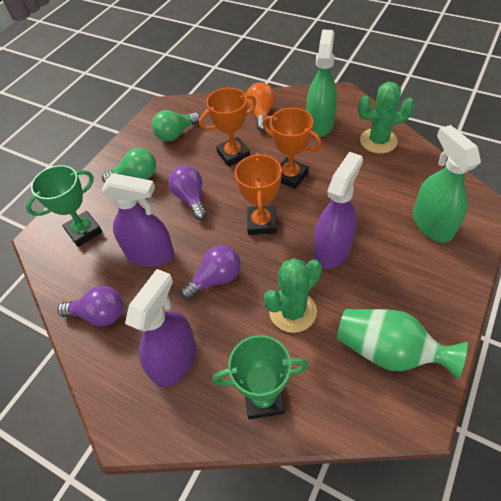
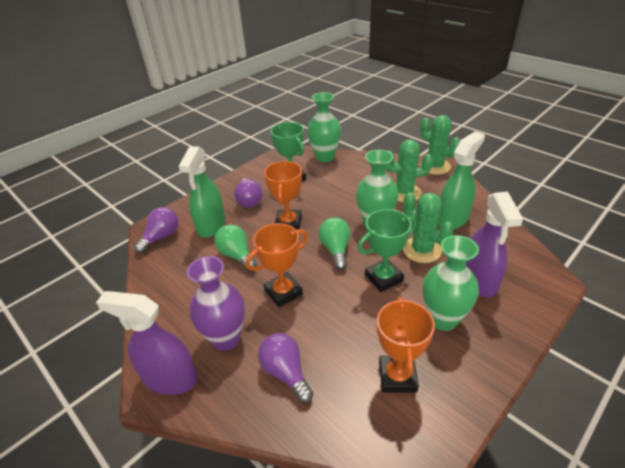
green cactus: [264,258,322,333] [358,82,415,154] = 2 -> [385,139,433,202] [403,192,454,263] [420,115,460,175] = 3
green vase: [337,309,468,380] = 1 -> [307,92,341,162] [356,150,398,227] [423,235,479,331] = 3
orange light bulb: [246,82,275,131] = 1 -> none = 0
purple spray bottle: [101,173,174,267] [125,269,196,387] [314,152,363,269] = 3 -> [96,291,198,395] [465,192,523,297] = 2
purple vase: none = 0 -> [187,256,245,351] = 1

